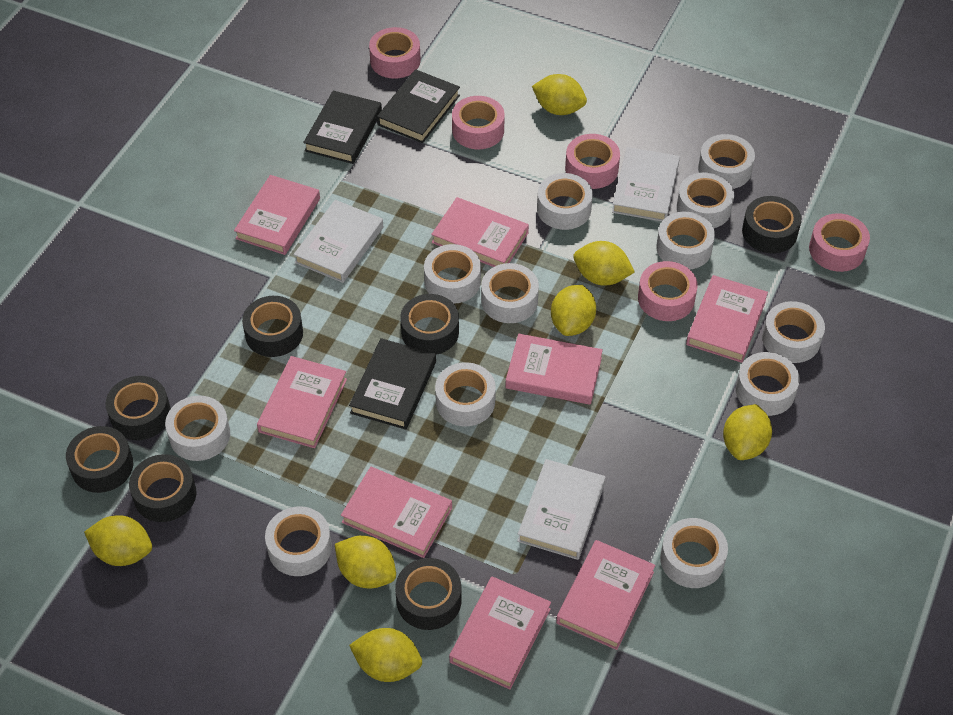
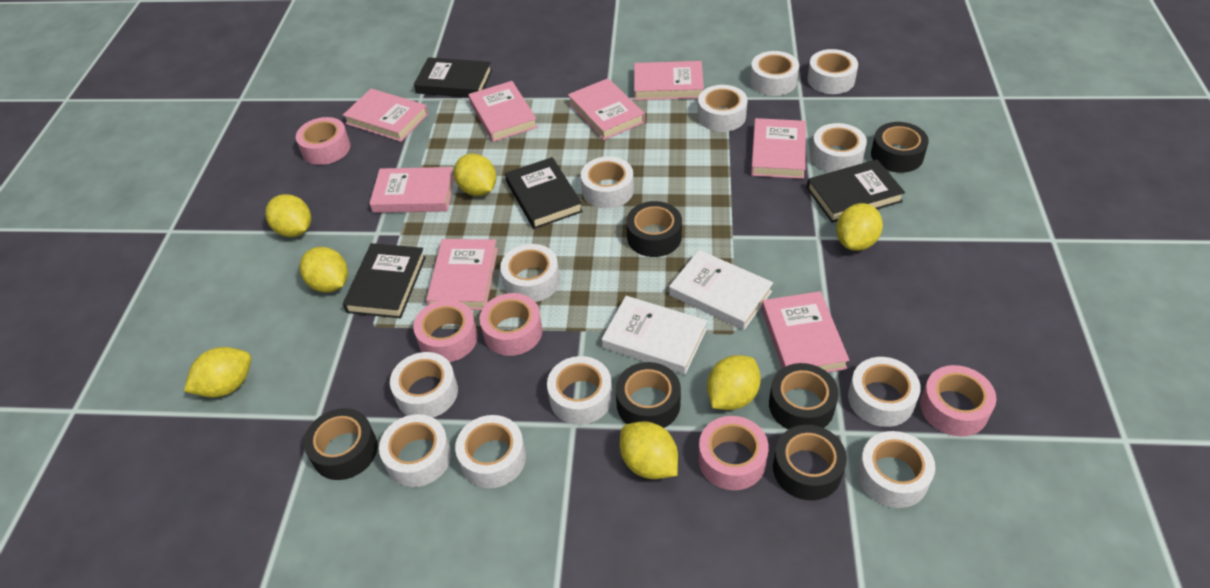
black book: [303,91,382,164] [349,338,436,430] [377,69,460,143] = 3 -> [343,243,426,319] [414,57,492,97] [505,157,583,229] [807,159,905,223] = 4
black tape: [66,426,133,493] [105,376,171,440] [129,454,196,522] [242,296,303,357] [395,558,462,630] [400,294,459,355] [742,196,801,253] = 7 -> [304,408,378,480] [616,362,681,428] [626,201,682,257] [769,363,839,430] [773,425,847,500] [871,122,929,173] = 6
white book: [293,200,383,283] [517,459,606,560] [612,147,680,221] = 3 -> [602,296,707,375] [669,250,773,330] = 2

